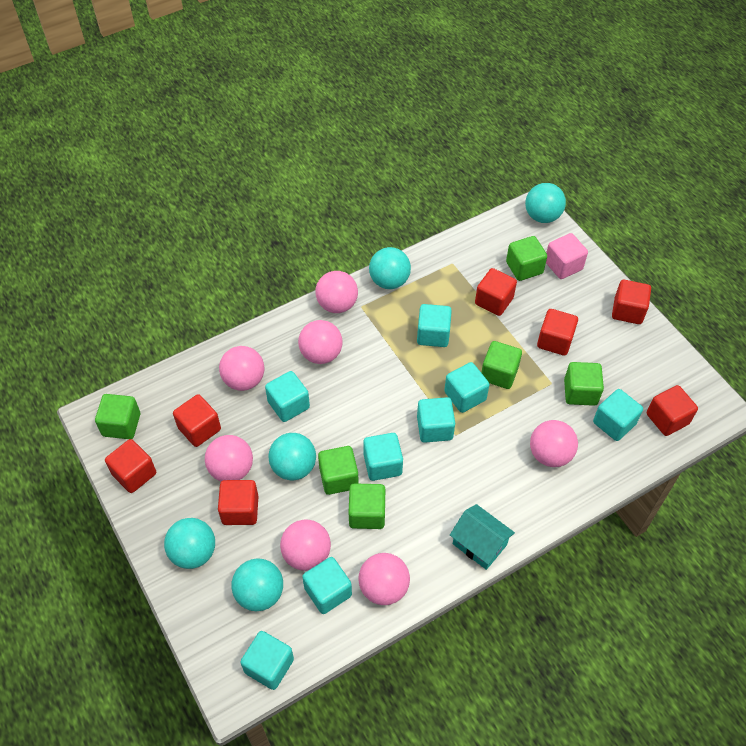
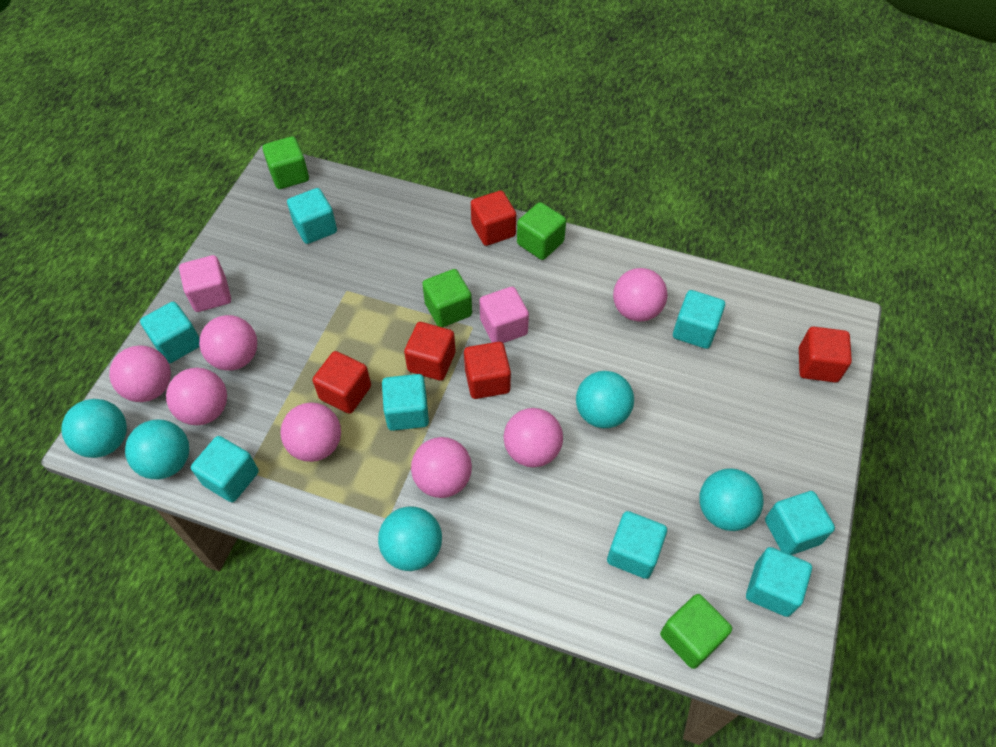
green cube: [95,394,140,439] [318,446,359,495] [348,483,385,529] [481,341,522,389] [506,236,547,281] [564,362,604,406] = 6 -> [262,136,309,189] [422,269,472,328] [517,202,566,260] [660,594,732,669] = 4
pink cube: [546,233,588,279] = 1 -> [179,255,231,312] [479,287,529,343] = 2
red cube: [105,439,156,493] [173,394,221,447] [218,480,258,525] [475,268,517,316] [537,309,578,356] [612,280,651,324] [647,385,698,436] = 7 -> [313,351,371,414] [404,322,456,381] [464,342,511,399] [471,191,516,246] [799,327,852,383] = 5
turquoise house: [450,504,515,570] = 1 -> none = 0

